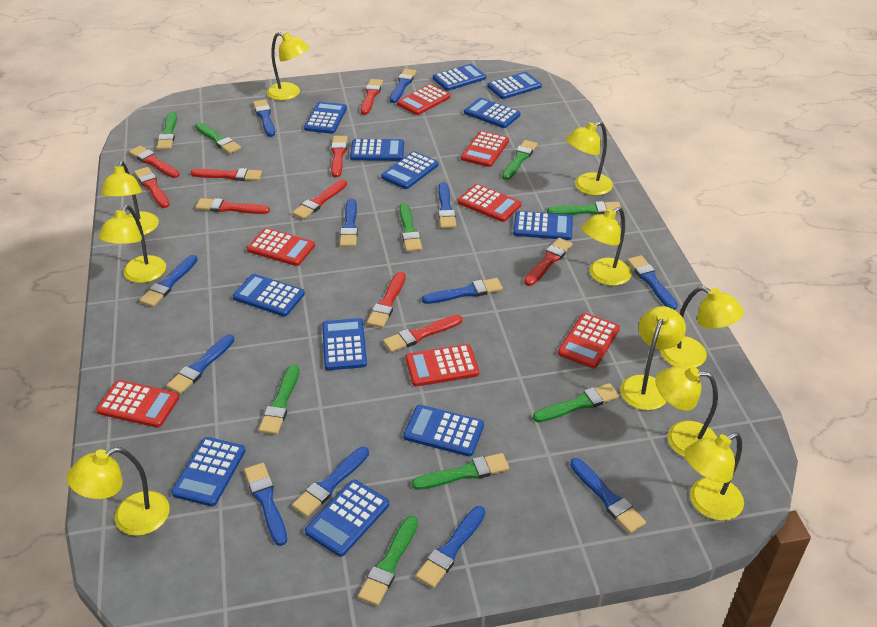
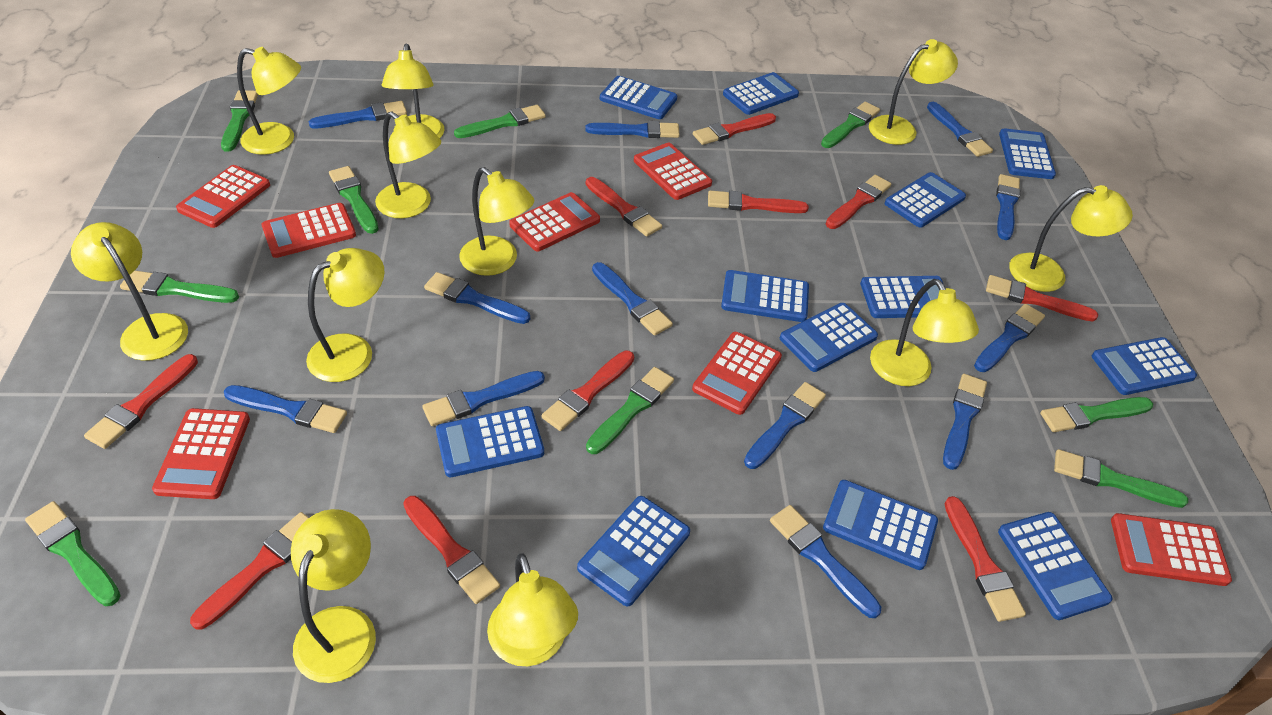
yellow lamp: [67,447,170,536] [99,205,166,283] [101,161,159,235] [267,32,309,100] [566,121,613,196] [581,207,632,286] [620,306,686,410] [655,366,718,457] [660,286,743,368] [684,433,744,521] = 10 -> [71,222,188,361] [237,47,301,155] [291,509,376,683] [306,248,385,382] [375,111,441,218] [382,44,444,138] [459,167,534,276] [487,553,578,666] [869,39,958,145] [870,279,979,386] [1009,185,1133,292] = 11

